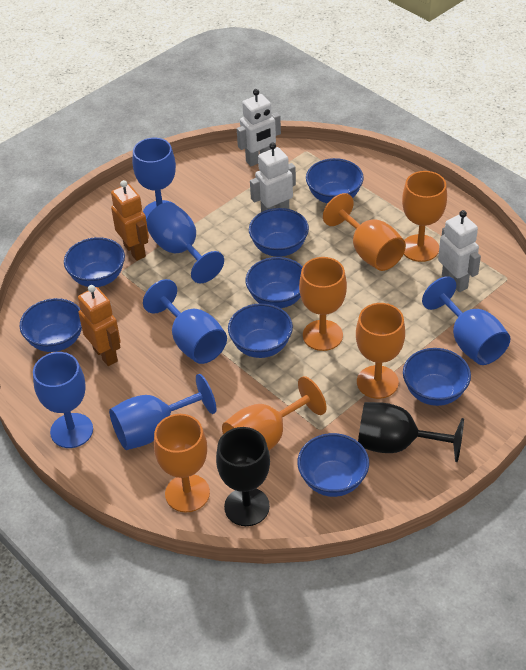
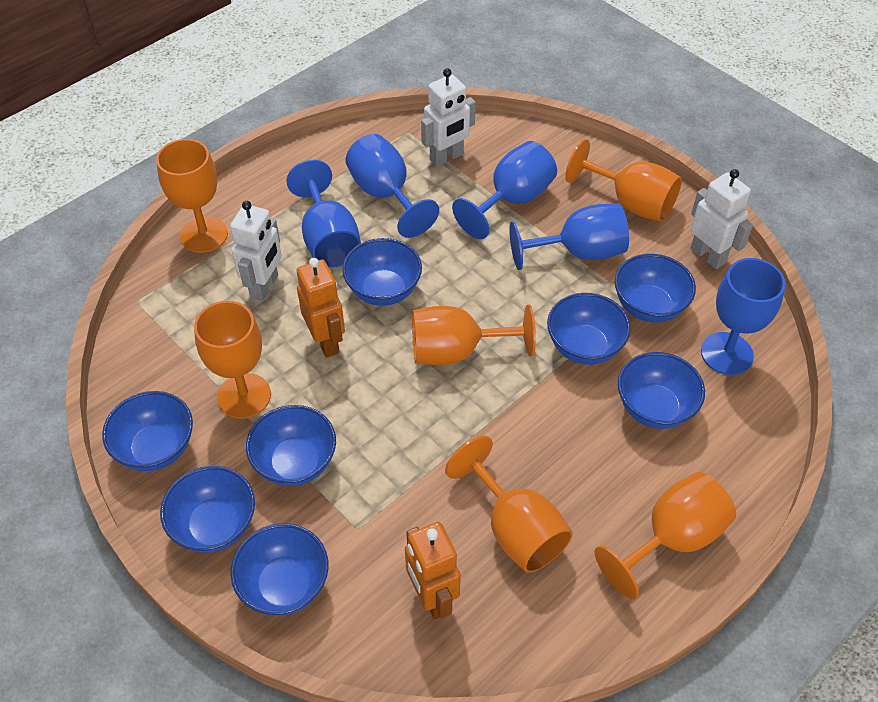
black goblet: [216,427,270,526] [358,402,464,462] = 2 -> none = 0
blue goblet: [33,352,93,448] [109,374,216,450] [133,138,176,220] [143,279,227,364] [146,202,224,284] [422,276,510,365] = 6 -> [286,160,361,268] [345,134,439,238] [452,141,557,239] [509,203,629,270] [701,258,785,375] = 5

